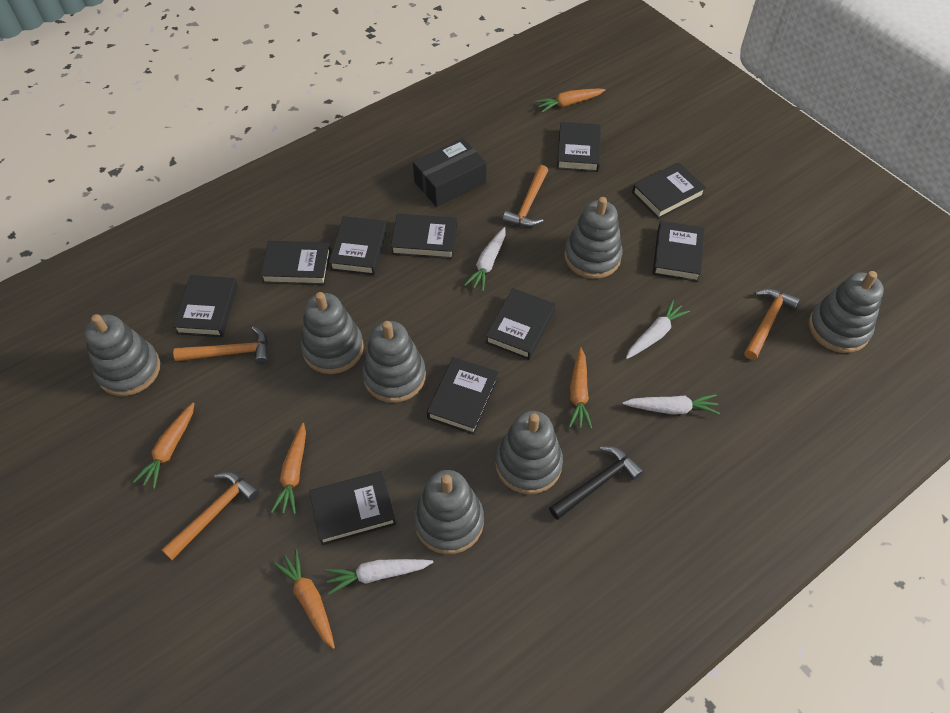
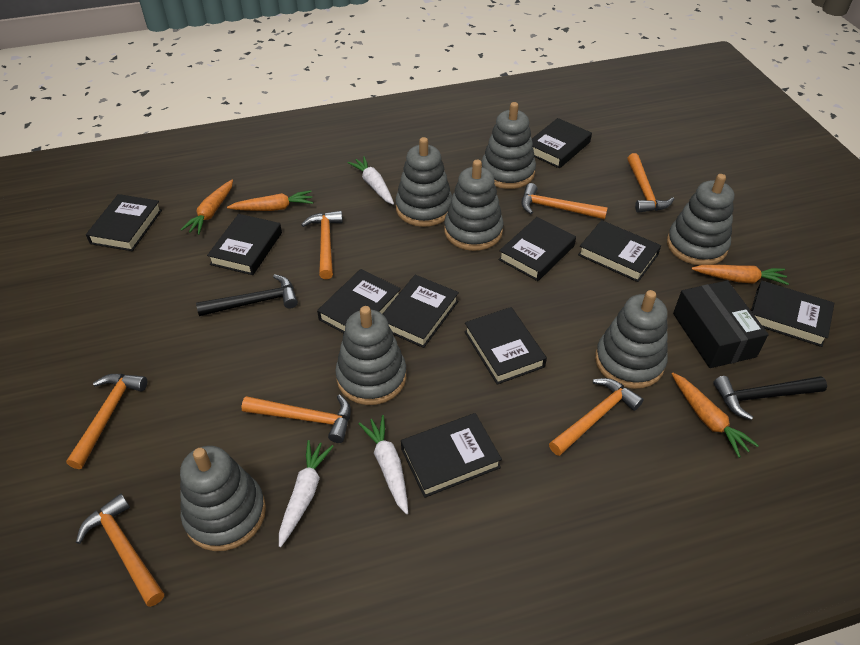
black hammer: [549,446,644,520] = 1 -> [196,274,298,316] [713,376,827,420] = 2
orange carrot: [133,402,194,489] [271,423,306,514] [273,550,335,649] [535,88,606,113] [569,347,592,429] = 5 -> [180,180,233,235] [227,190,313,211] [672,373,759,458] [691,265,789,285] = 4
orange hammer: [161,472,260,560] [173,327,268,365] [503,165,548,227] [744,288,800,360] = 4 -> [66,374,147,469] [76,494,164,607] [241,394,351,443] [301,211,343,279] [521,183,608,219] [549,378,644,456] [627,153,674,213] = 7
white carrot: [325,559,433,594] [464,227,505,291] [623,394,720,414] [626,299,690,359] = 4 -> [279,440,334,547] [347,156,394,205] [358,415,408,514] = 3

